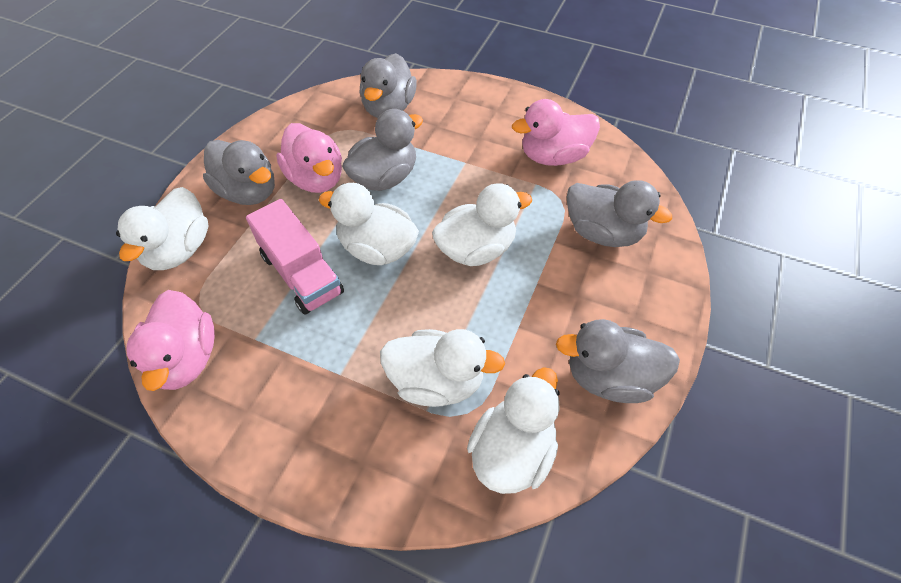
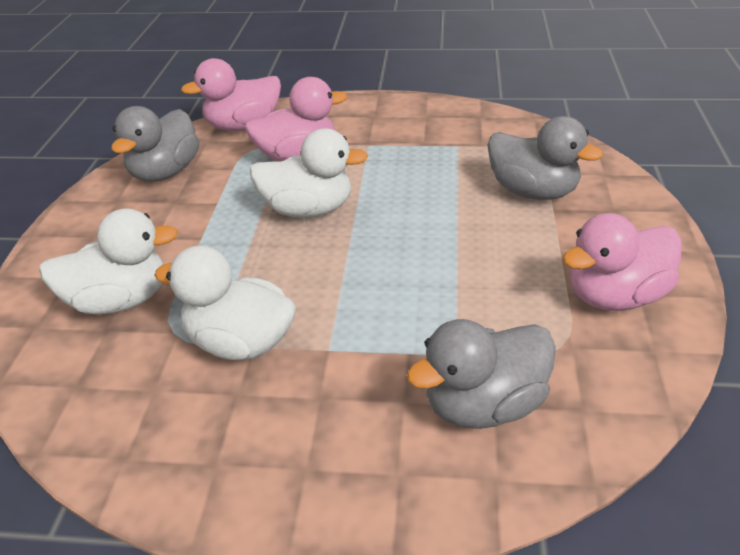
grey duck: [203,140,275,205] [342,109,423,191] [360,53,417,118] [556,319,680,403] [567,180,672,247] = 5 -> [111,106,199,182] [407,319,556,429] [487,116,603,200] = 3
pink truck: [246,199,344,315] = 1 -> none = 0
white duck: [116,187,208,270] [319,183,419,265] [380,329,505,407] [432,183,532,266] [467,367,560,494] = 5 -> [39,208,178,315] [154,246,296,360] [250,128,368,218] = 3

